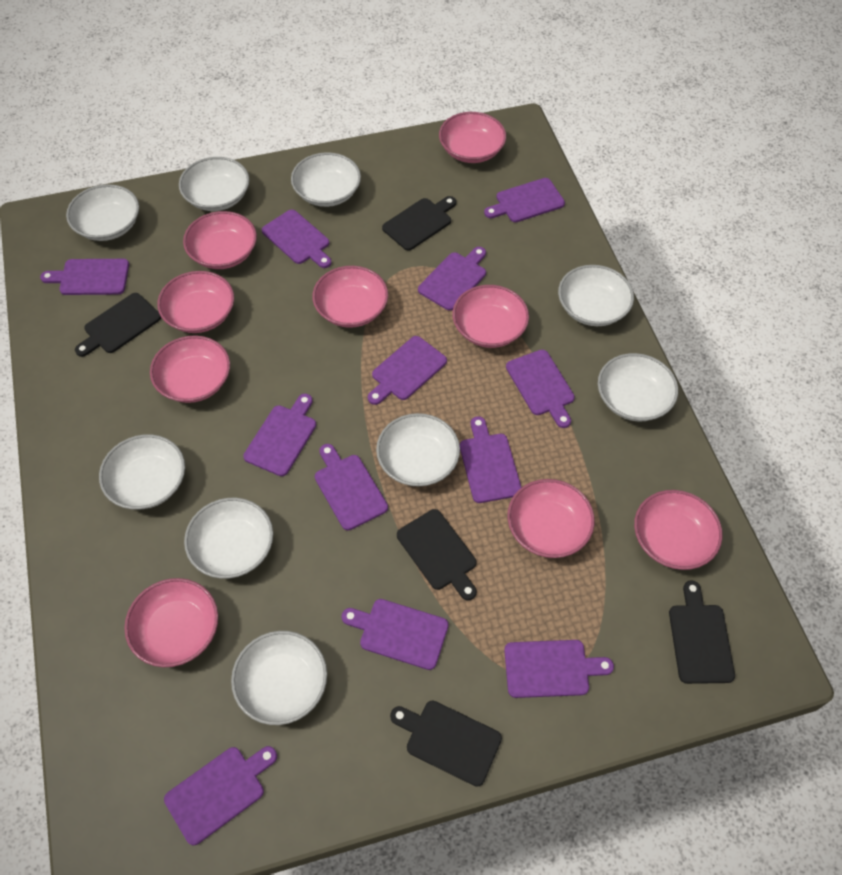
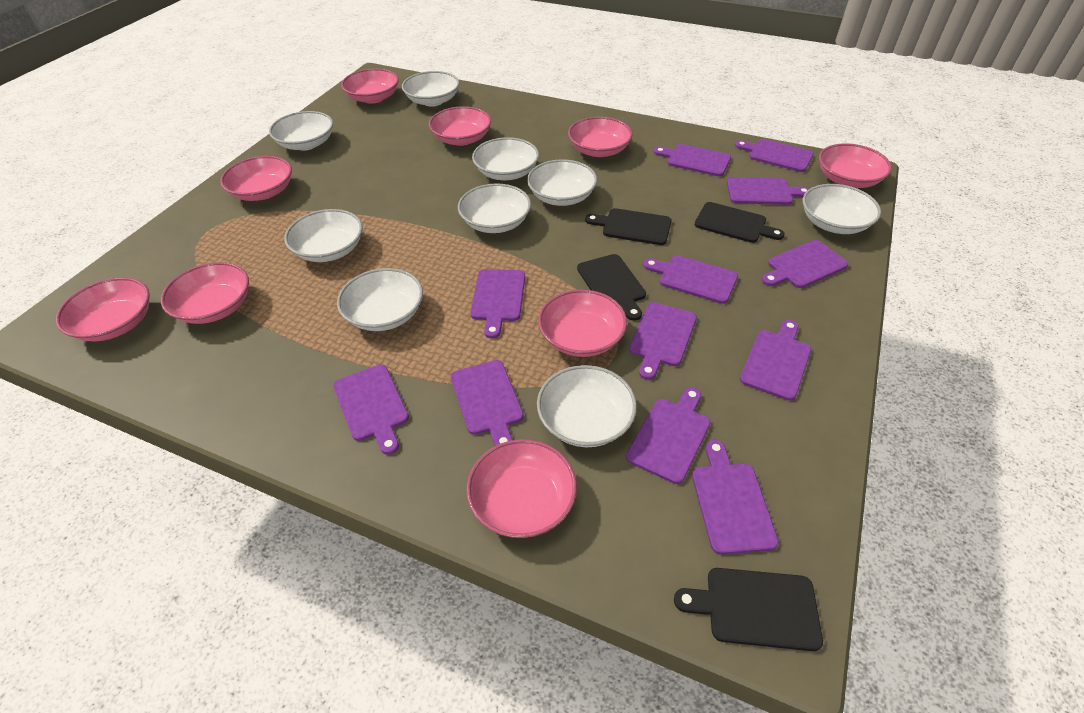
black cutting board: [75,293,161,357] [382,196,456,251] [390,701,502,787] [397,509,477,600] [669,580,735,684] = 5 -> [577,254,646,321] [585,208,672,245] [674,568,823,651] [695,202,785,243] = 4

